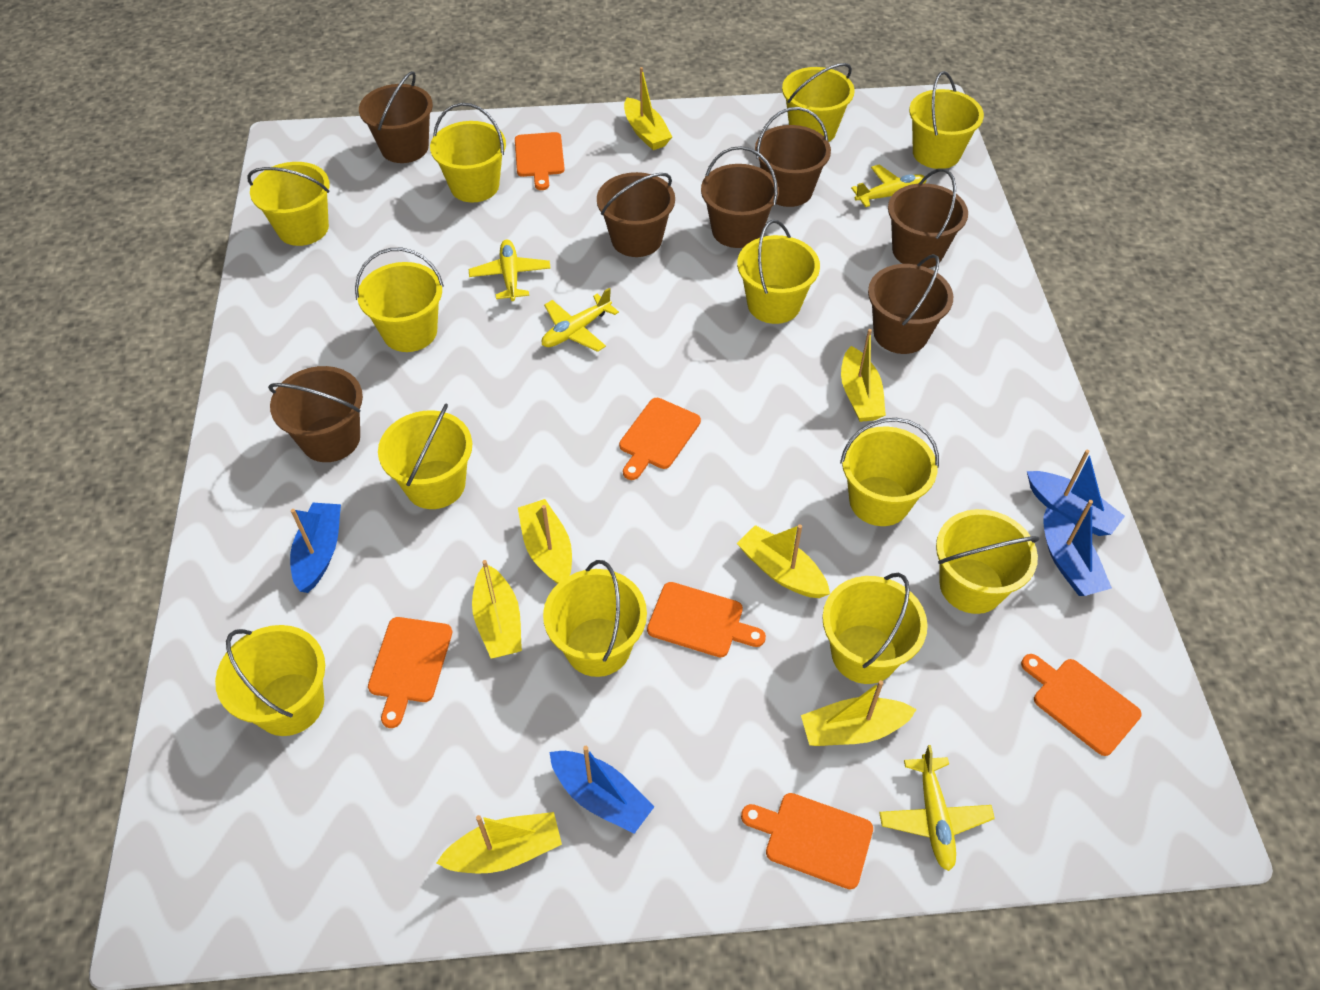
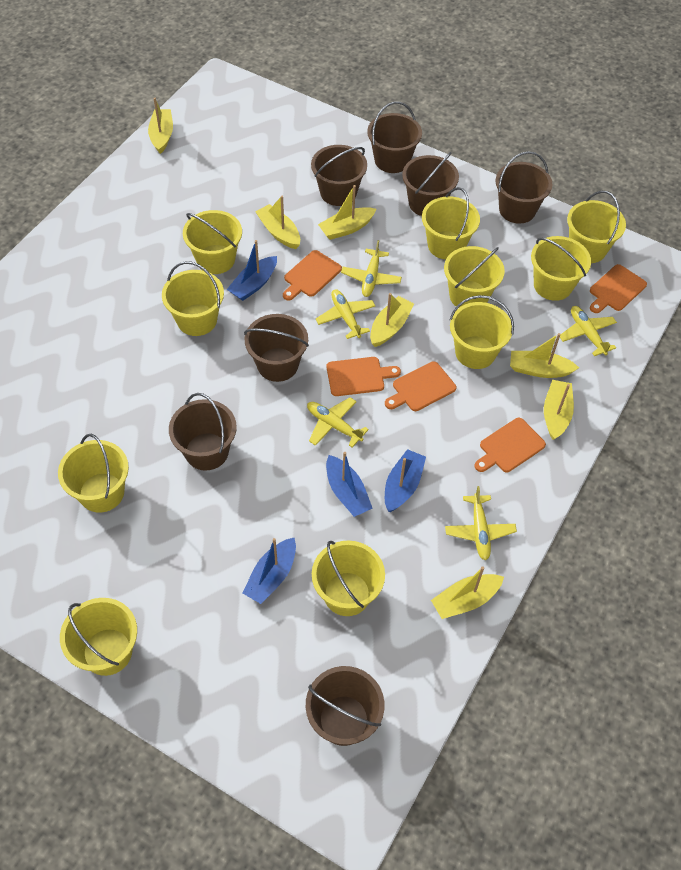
orange cutting board: [368,617,452,728] [515,132,565,190] [619,398,701,480] [647,582,766,657] [741,793,873,889] [1021,654,1142,756] = 6 -> [283,250,342,301] [326,357,401,396] [385,361,456,411] [474,418,546,472] [590,264,647,313] = 5
yellow bucket: [215,625,325,736] [247,162,330,246] [355,248,444,352] [378,404,472,509] [430,103,506,202] [543,560,647,677] [737,220,820,324] [782,63,855,142] [822,573,928,684] [840,418,939,526] [909,71,984,169] [936,509,1039,614] = 12 -> [58,434,129,513] [60,598,137,676] [162,262,224,336] [183,210,242,274] [312,541,385,616] [422,187,480,260] [444,246,505,307] [450,295,514,369] [531,236,591,301] [567,191,626,263] = 10
yellow plane: [469,240,551,301] [542,288,619,352] [851,164,927,207] [879,745,995,871] = 4 -> [307,397,369,447] [316,289,375,339] [341,240,402,297] [445,486,517,561] [560,306,617,356] = 5

